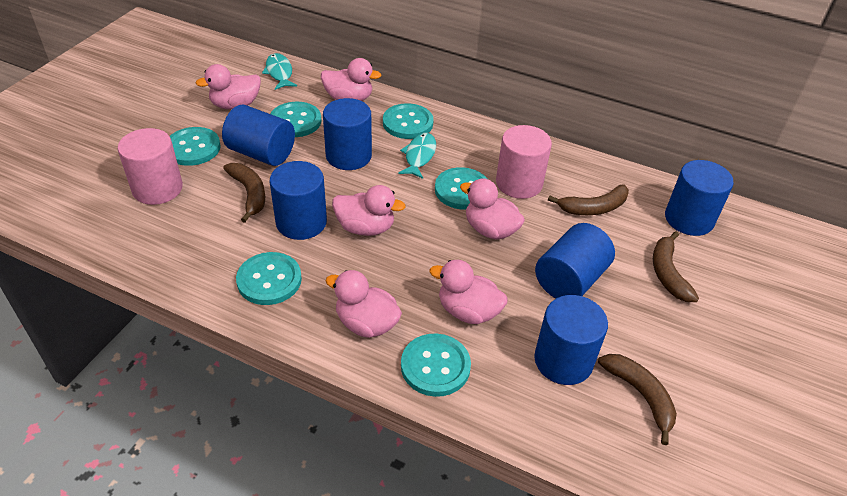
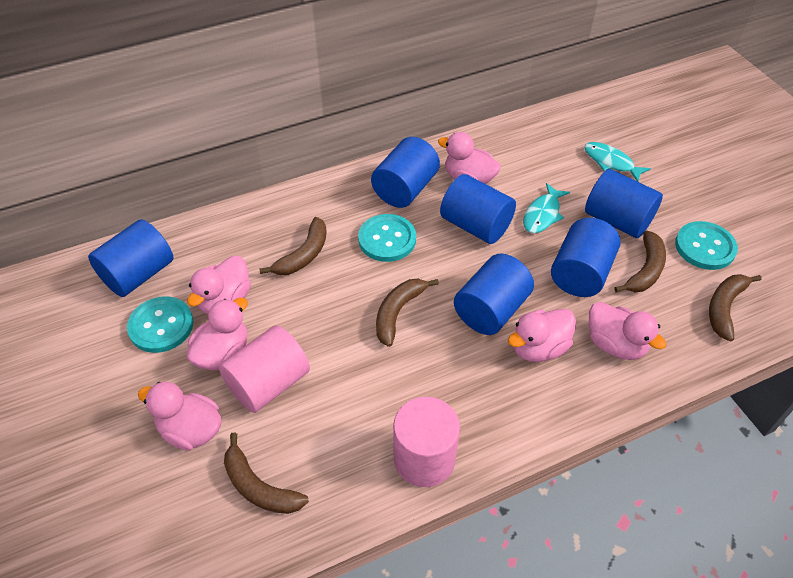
brown banana: [223,163,265,223] [548,184,629,215] [598,354,677,445] [653,231,699,302] = 4 -> [224,433,309,514] [259,217,327,275] [376,279,439,347] [614,230,666,292] [709,274,762,341] = 5
turquoise button: [170,127,221,166] [236,252,302,305] [270,102,322,137] [383,103,433,139] [401,333,471,397] [435,167,488,210] = 6 -> [127,296,193,353] [358,214,416,262] [675,221,738,270] = 3

